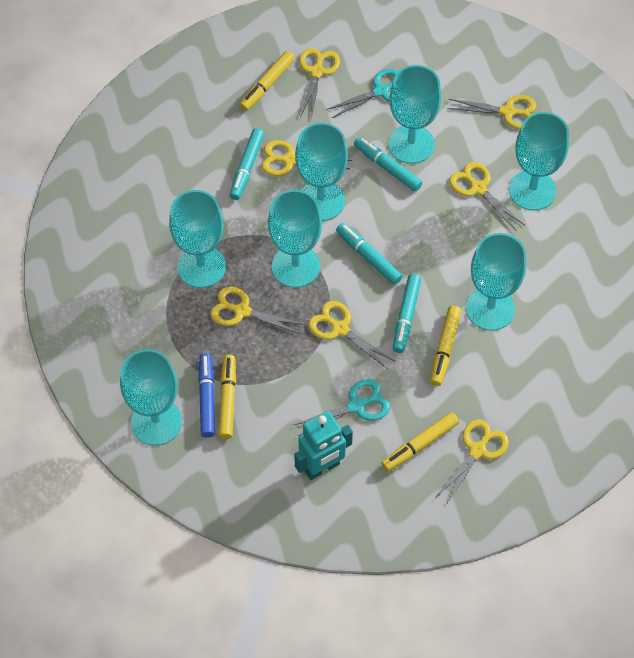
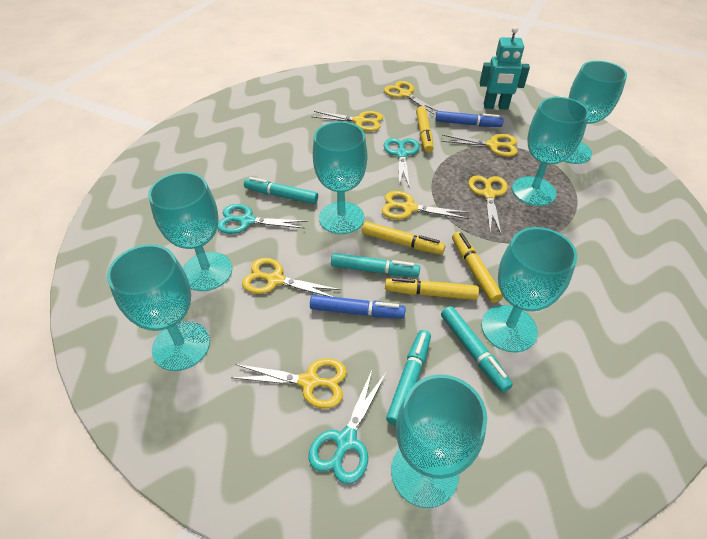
blue marker: [198,353,215,437] = 1 -> [310,295,406,318] [436,111,504,127] = 2
turquoise scissors: [294,379,390,436] [326,68,399,118] = 2 -> [217,204,307,234] [308,368,386,484] [384,138,420,188] = 3

